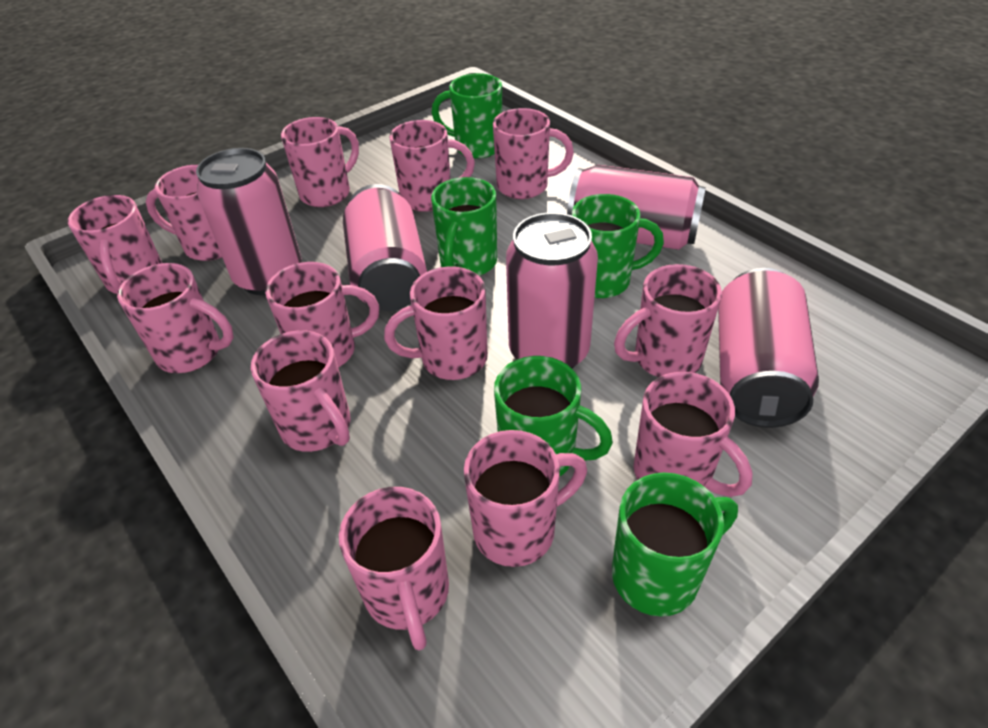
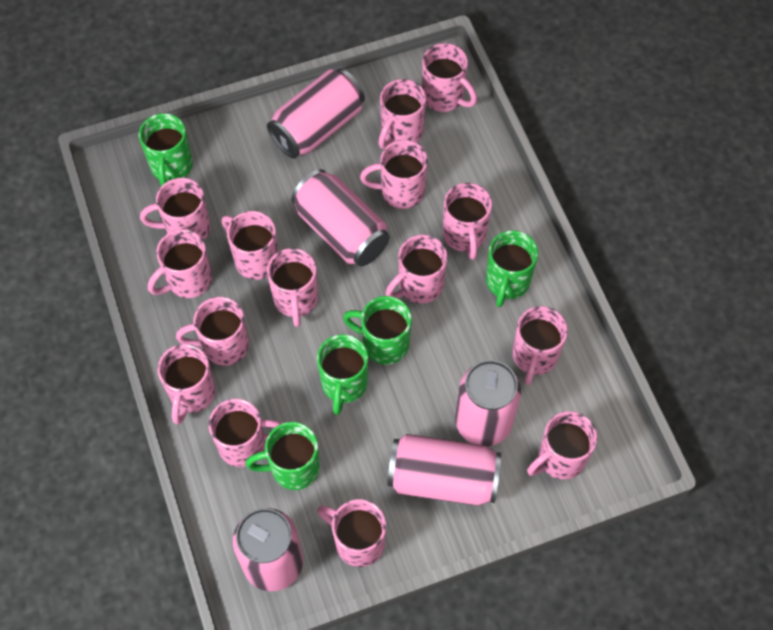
pink mug: [68,195,162,294] [117,263,234,373] [146,165,222,261] [251,331,351,452] [265,262,379,367] [281,117,359,207] [339,487,449,650] [384,267,488,380] [389,120,475,212] [464,430,587,567] [493,108,574,199] [614,264,722,377] [634,372,753,497] = 13 -> [140,178,211,241] [148,229,212,298] [157,344,216,425] [176,297,249,366] [209,399,282,467] [222,211,278,280] [267,248,318,327] [317,499,386,567] [360,140,428,209] [378,79,426,149] [386,235,448,304] [422,43,477,112] [443,183,492,260] [513,306,568,385] [527,411,597,480] = 15

